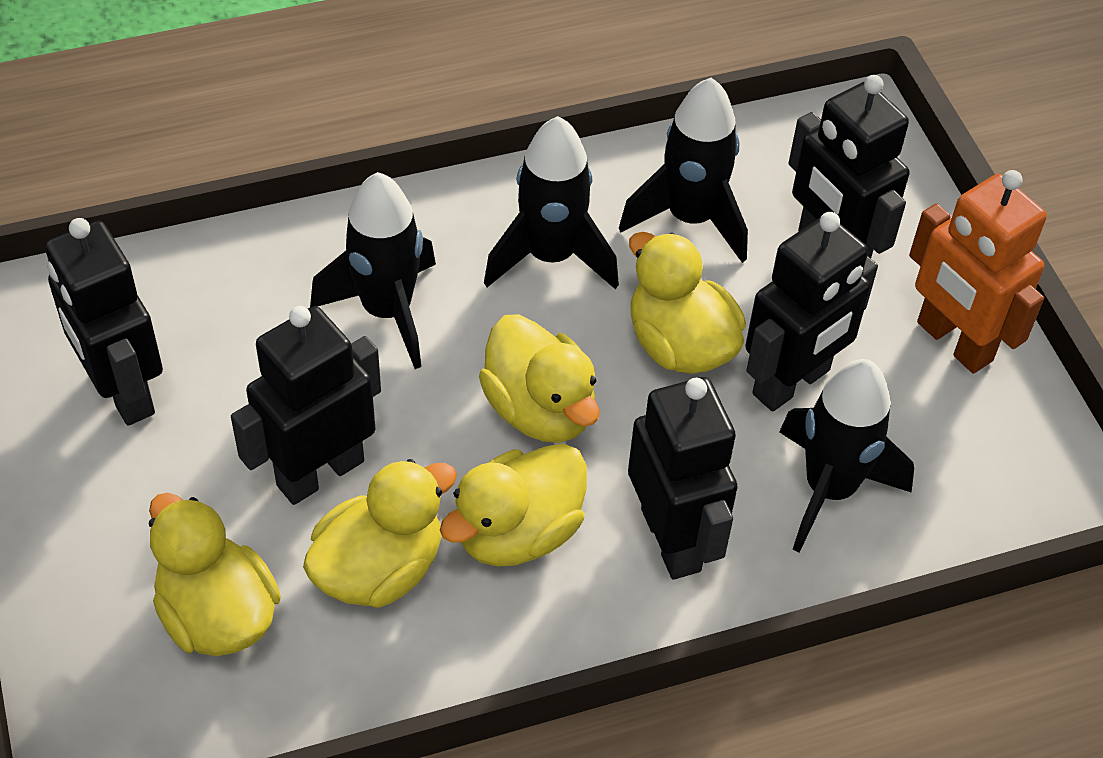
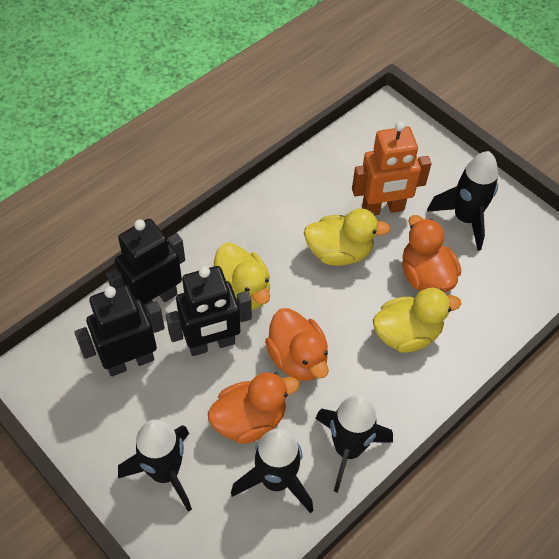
black robot: [45,218,163,426] [231,306,381,505] [628,377,738,580] [745,212,878,412] [789,75,909,258] = 5 -> [74,284,165,377] [106,219,185,312] [166,266,252,356] = 3
orange duck: none = 0 -> [208,372,299,444] [265,308,329,381] [402,215,461,292] = 3
yellow duck: [149,493,281,656] [303,459,457,608] [440,443,587,567] [479,314,600,443] [629,232,746,374] = 5 -> [214,243,270,310] [304,208,390,266] [373,288,461,352] = 3

